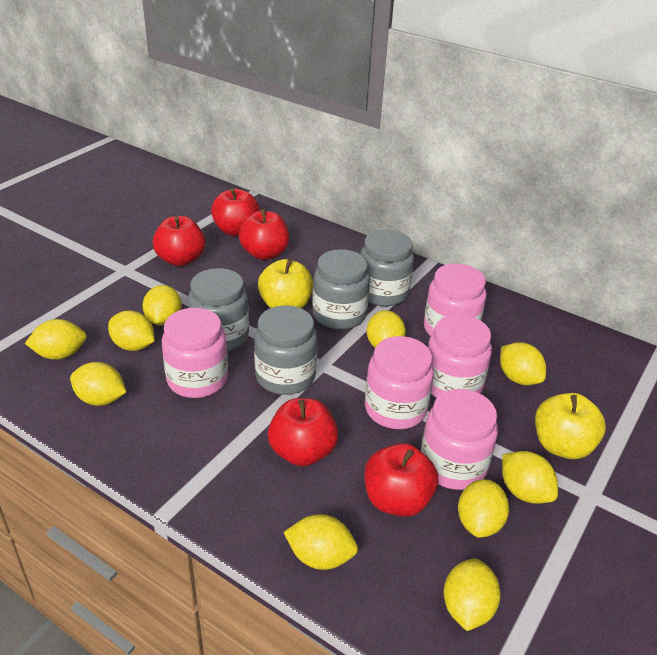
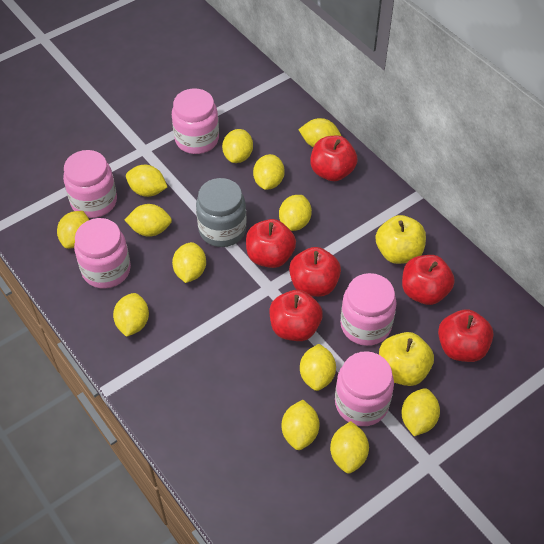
grey jar: [188,268,249,351] [254,305,317,395] [312,249,370,330] [360,230,414,306] = 4 -> [196,178,247,247] = 1
red apple: [153,216,205,266] [211,189,260,236] [239,209,289,260] [268,398,338,466] [364,443,438,517] = 5 -> [246,219,296,268] [270,290,323,341] [289,247,341,297] [310,136,358,181] [402,255,455,305] [438,309,494,362] = 6
yellow lemon: [25,319,87,360] [70,362,126,406] [108,310,155,351] [142,285,182,326] [284,514,358,570] [367,310,406,348] [443,559,501,631] [458,479,509,538] [500,342,546,385] [502,451,558,504] = 10 -> [57,211,89,249] [113,293,149,337] [125,204,172,237] [126,165,167,197] [172,242,206,283] [222,129,253,163] [253,154,285,190] [279,195,312,231] [282,400,319,450] [298,118,341,147] [300,344,336,391] [330,421,369,473] [401,388,440,436] = 13

